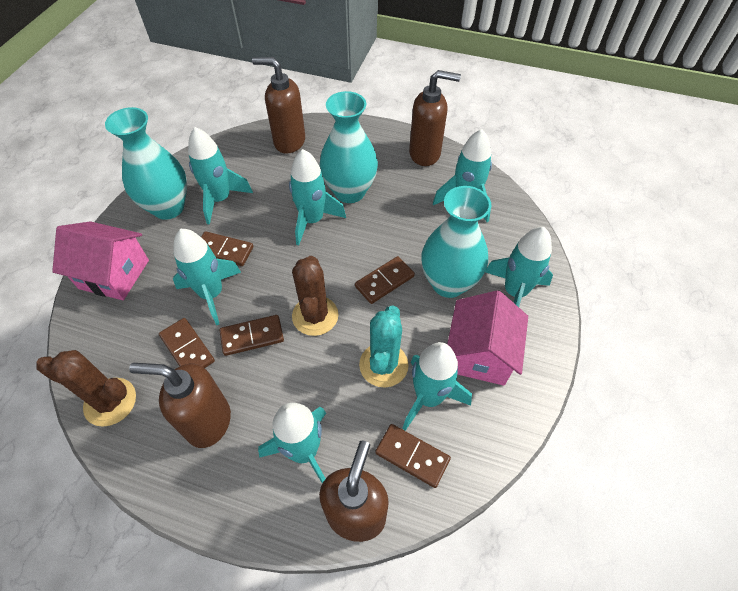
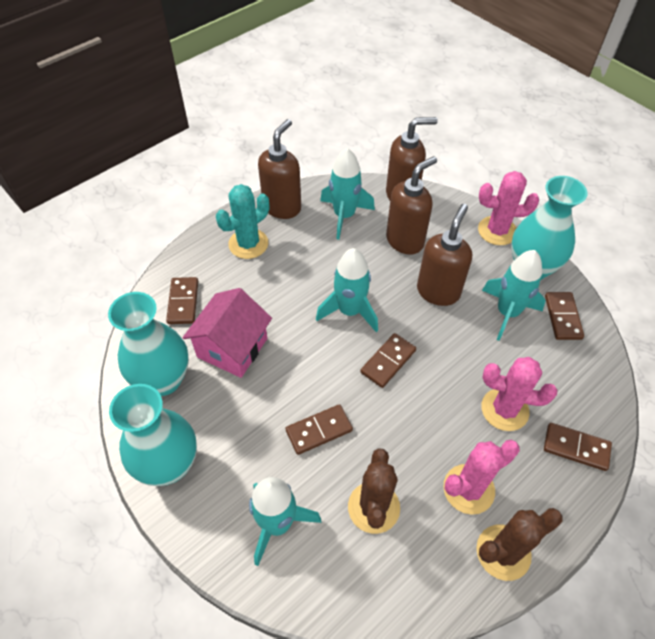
pink cactus: none = 0 -> [443,440,520,515] [478,171,539,245] [481,357,557,431] = 3
pink house: [52,221,149,300] [447,290,528,386] = 2 -> [183,288,272,378] = 1
turquoise rocket: [173,229,241,325] [188,127,253,225] [258,403,326,484] [289,149,346,246] [402,342,472,431] [433,129,492,222] [485,227,553,307] = 7 -> [249,477,321,566] [316,248,378,332] [320,148,375,240] [482,250,546,341] = 4

